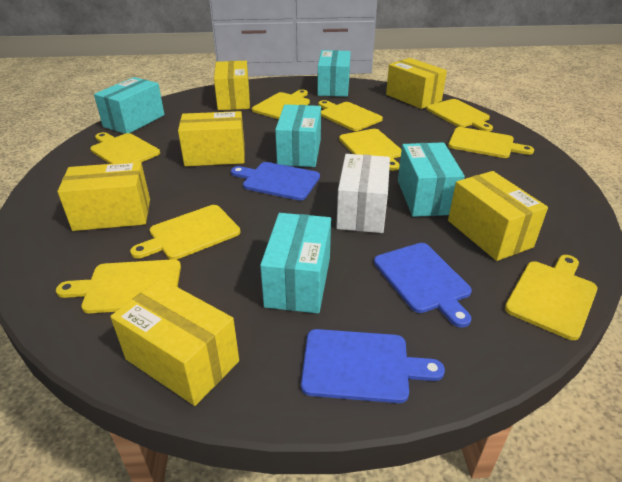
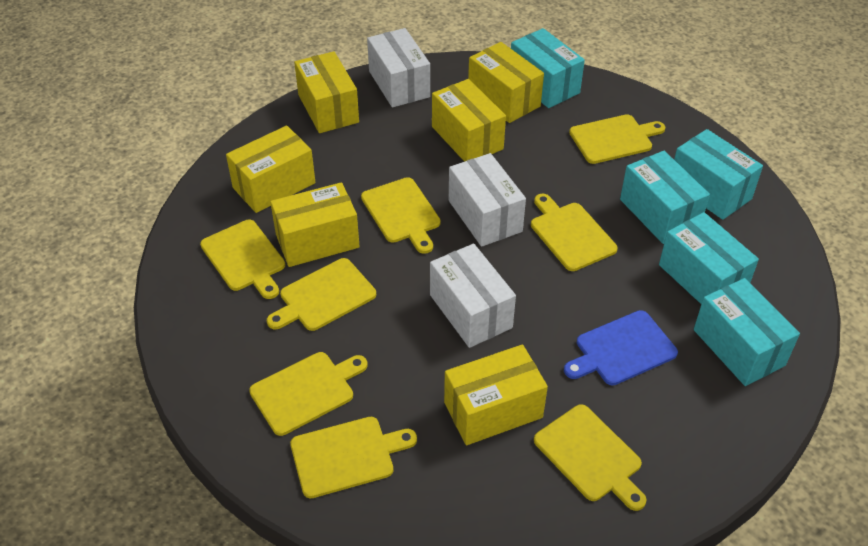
blue cutting board: [231,162,320,200] [301,329,445,403] [374,243,472,328] = 3 -> [564,310,678,385] = 1
white box: [336,154,390,233] = 1 -> [367,28,430,107] [430,244,516,348] [449,153,526,247] = 3
yellow cutting board: [56,259,181,313] [90,132,160,164] [130,205,240,260] [252,90,310,119] [318,100,383,131] [339,129,402,171] [426,99,493,132] [448,127,534,158] [505,255,598,340] = 9 -> [200,220,285,299] [249,352,368,436] [267,258,376,331] [290,417,417,498] [361,177,441,254] [531,194,618,271] [534,404,647,511] [569,114,665,164] = 8

